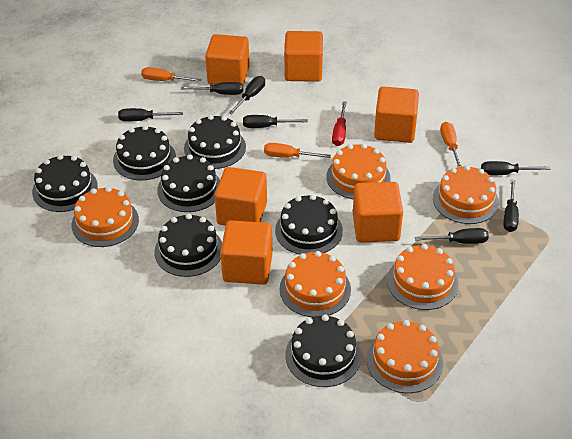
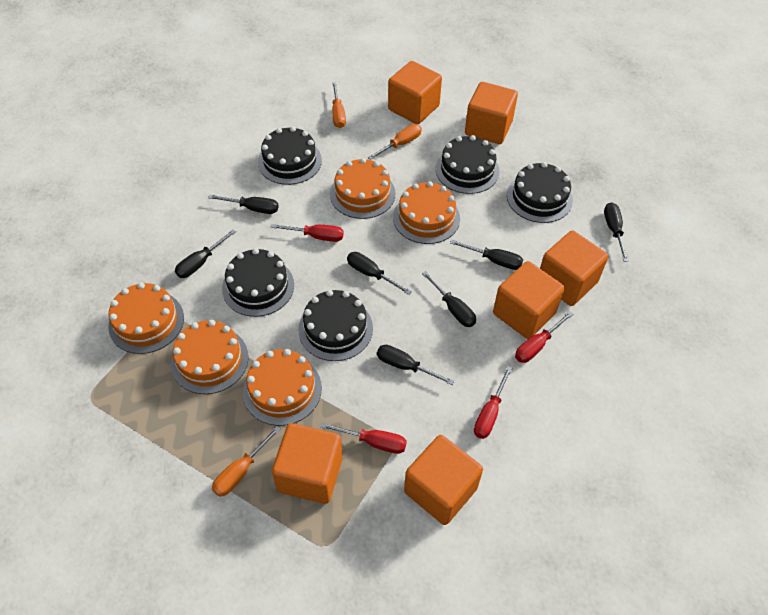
black cake: [32,155,98,212] [113,125,176,181] [154,214,222,277] [157,154,220,212] [184,115,246,169] [275,194,343,255] [285,314,361,387] = 7 -> [222,248,294,317] [258,126,322,185] [298,290,373,361] [436,135,499,194] [507,162,573,223] = 5
orange cake: [72,187,139,247] [280,251,351,317] [326,143,390,199] [366,320,443,393] [387,244,459,310] [433,165,499,224] = 6 -> [108,282,184,354] [171,320,249,394] [243,349,322,426] [330,158,395,219] [393,181,460,244] = 5
red screwdriver: [332,101,347,146] = 1 -> [271,224,344,242] [321,422,407,454] [474,366,512,439] [515,311,573,363] = 4

